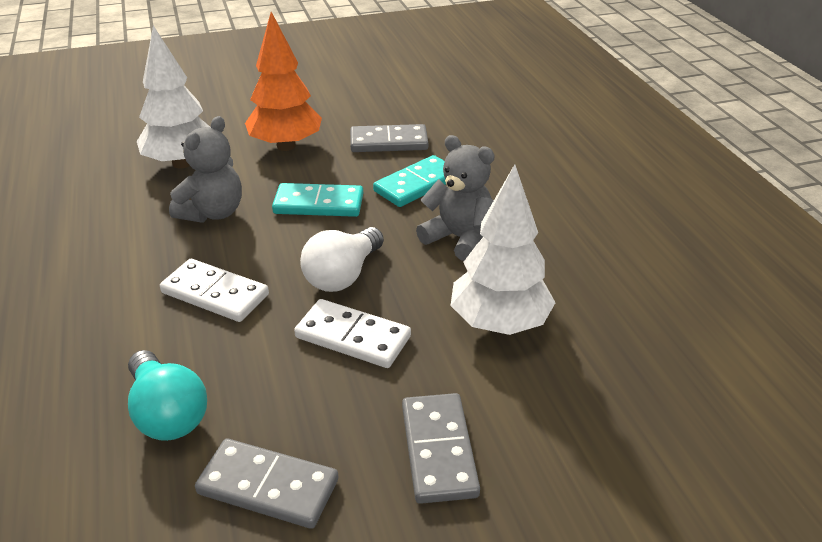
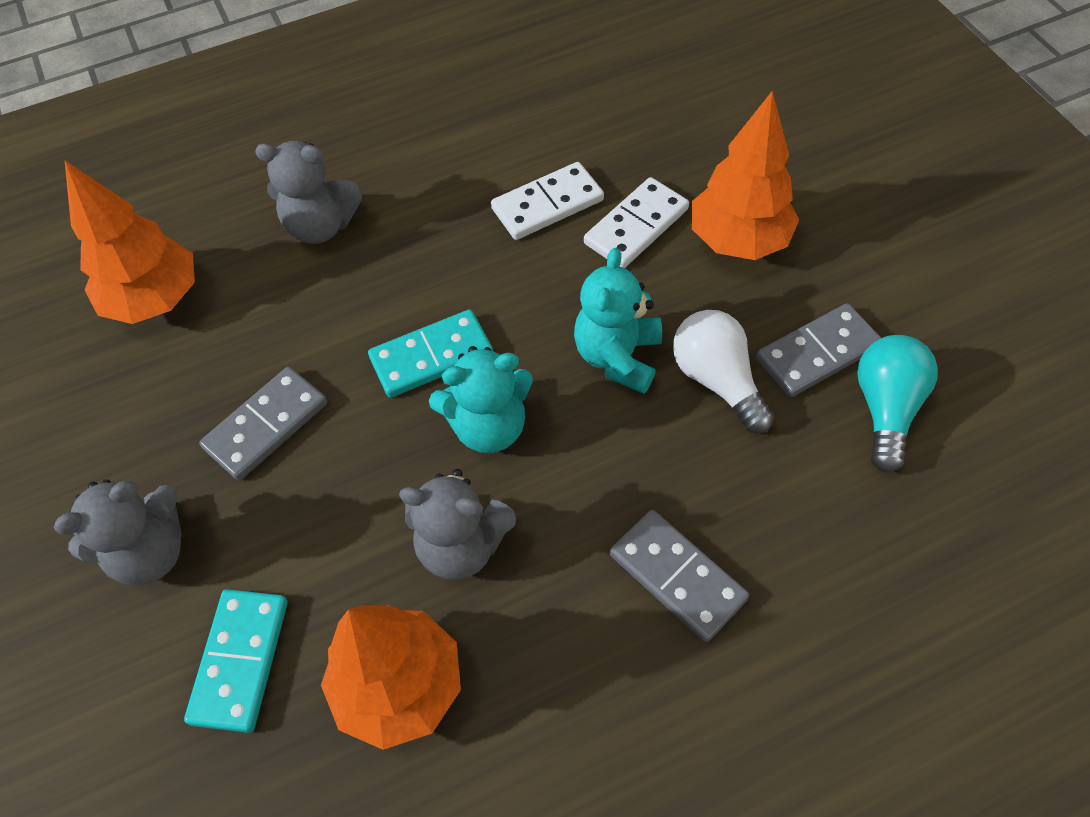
grey teddy bear: [169,116,242,223] [416,135,495,261] = 2 -> [54,479,182,585] [255,141,362,244] [399,469,516,580] = 3
orange tree: [245,12,322,151] = 1 -> [65,160,195,324] [321,605,461,750] [692,91,799,260] = 3
turquoise teddy bear: none = 0 -> [429,346,533,453] [574,248,662,394] = 2
white tree: [137,26,210,169] [450,164,556,335] = 2 -> none = 0

